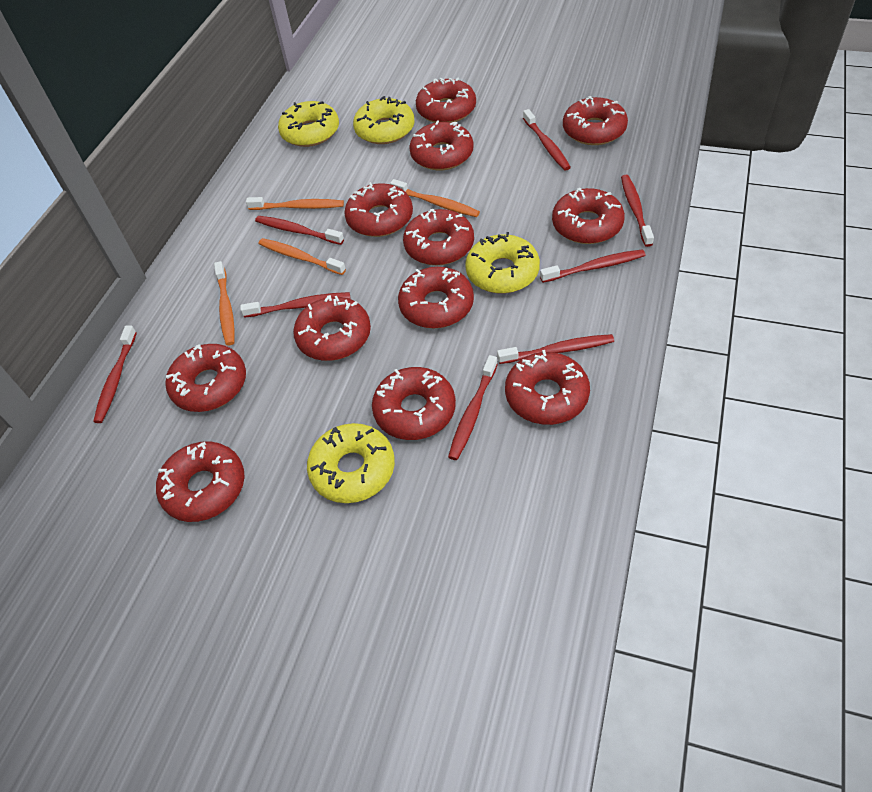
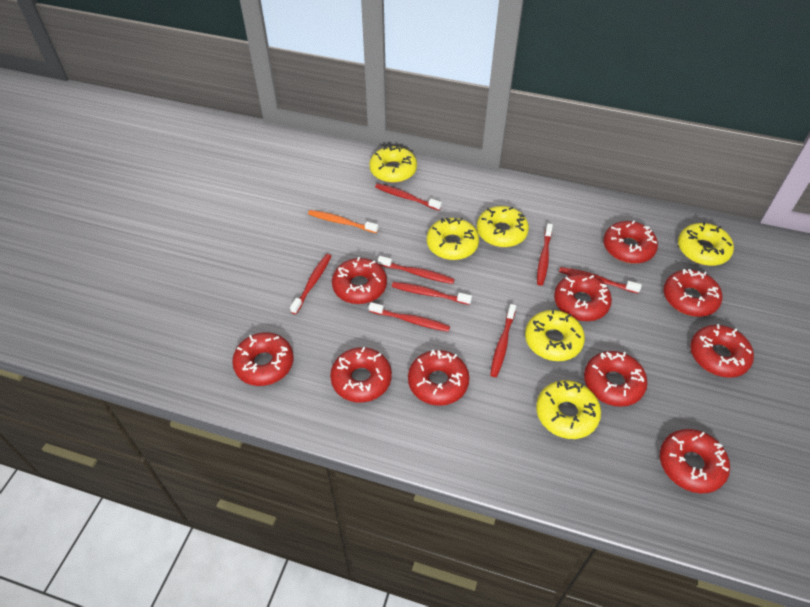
orange toothbrush: [214,261,235,346] [246,197,344,210] [259,238,346,275] [390,179,480,217] = 4 -> [308,210,378,233] = 1
red donut: [156,441,245,522] [165,344,246,412] [293,295,371,361] [344,182,413,237] [372,367,456,440] [398,267,474,328] [403,208,474,265] [409,121,474,170] [416,77,476,123] [505,350,590,425] [552,188,625,244] [563,96,628,145] = 12 -> [232,332,294,386] [330,347,392,403] [332,257,387,304] [408,350,470,406] [554,274,612,321] [584,351,648,407] [603,221,658,264] [660,429,730,493] [663,269,722,317] [690,324,754,378] = 10
yellow donut: [278,101,339,147] [307,423,395,503] [353,96,415,144] [465,232,540,293] = 4 -> [369,145,417,183] [427,217,479,260] [477,206,529,247] [525,309,585,361] [536,380,601,439] [678,222,734,266] = 6

